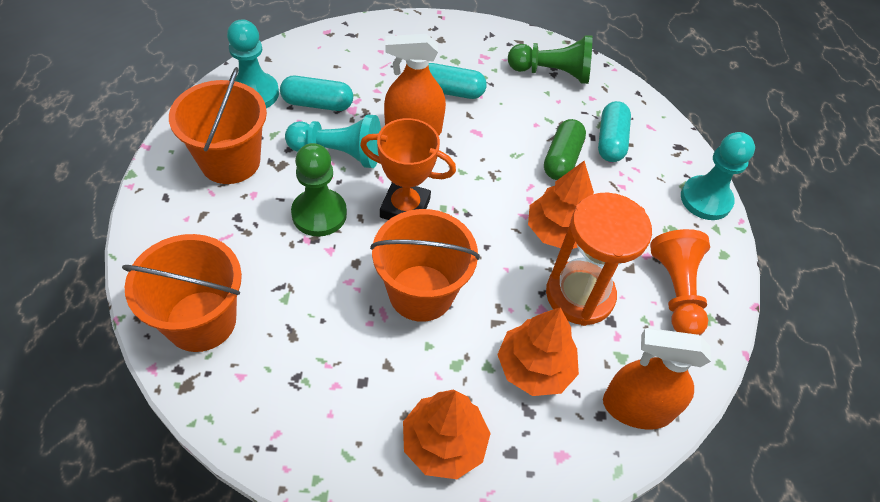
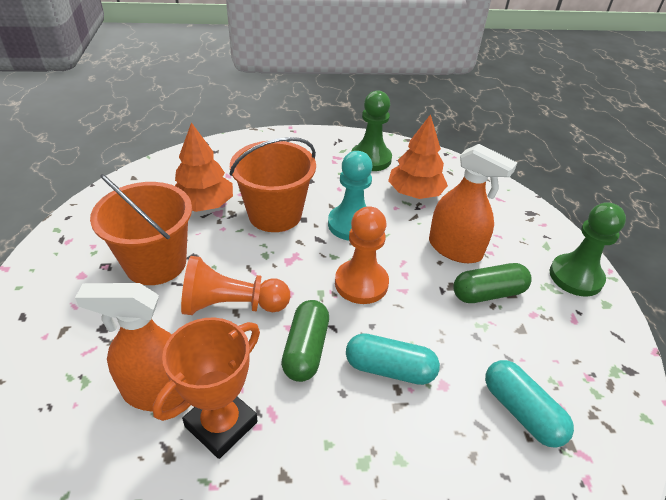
green capsule: [544,119,586,180] = 1 -> [281,300,329,382] [454,263,532,303] = 2
orange bucket: [122,234,242,352] [169,67,267,184] [370,209,480,322] = 3 -> [90,174,192,285] [229,137,316,232] = 2
orange hourglass: [546,192,652,326] = 1 -> none = 0
orange pawn: [650,229,710,335] = 1 -> [181,256,290,315] [335,206,389,304] = 2
orange tree: [403,390,491,479] [497,307,579,396] [528,161,594,249] = 3 -> [175,122,233,212] [388,114,448,199] = 2
turquoise capsule: [280,76,353,111] [428,63,487,99] [598,101,631,162] = 3 -> [346,333,440,385] [485,360,574,448] = 2
turquoise pawn: [227,19,279,108] [285,115,381,168] [681,132,755,220] = 3 -> [328,151,373,241] = 1

